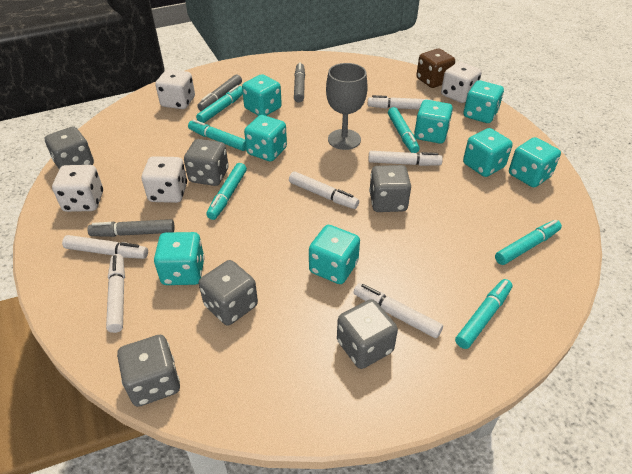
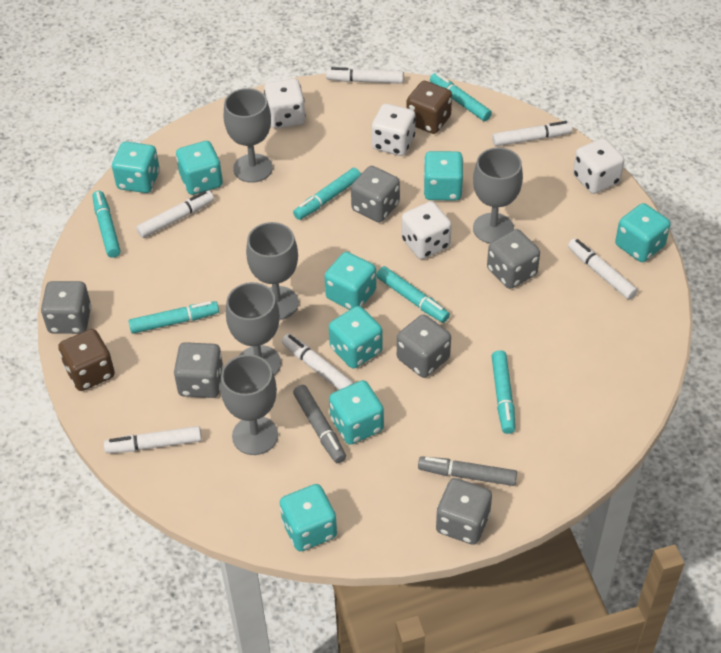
brown dice: [417,49,455,88] = 1 -> [58,329,115,391] [406,81,452,134] = 2
grey goblet: [326,63,368,150] = 1 -> [220,354,278,455] [224,88,273,183] [226,282,281,376] [246,222,299,320] [473,148,523,244] = 5
grey marker: [87,219,175,237] [197,74,242,111] [294,62,305,102] = 3 -> [293,385,346,463] [418,456,517,486] = 2

